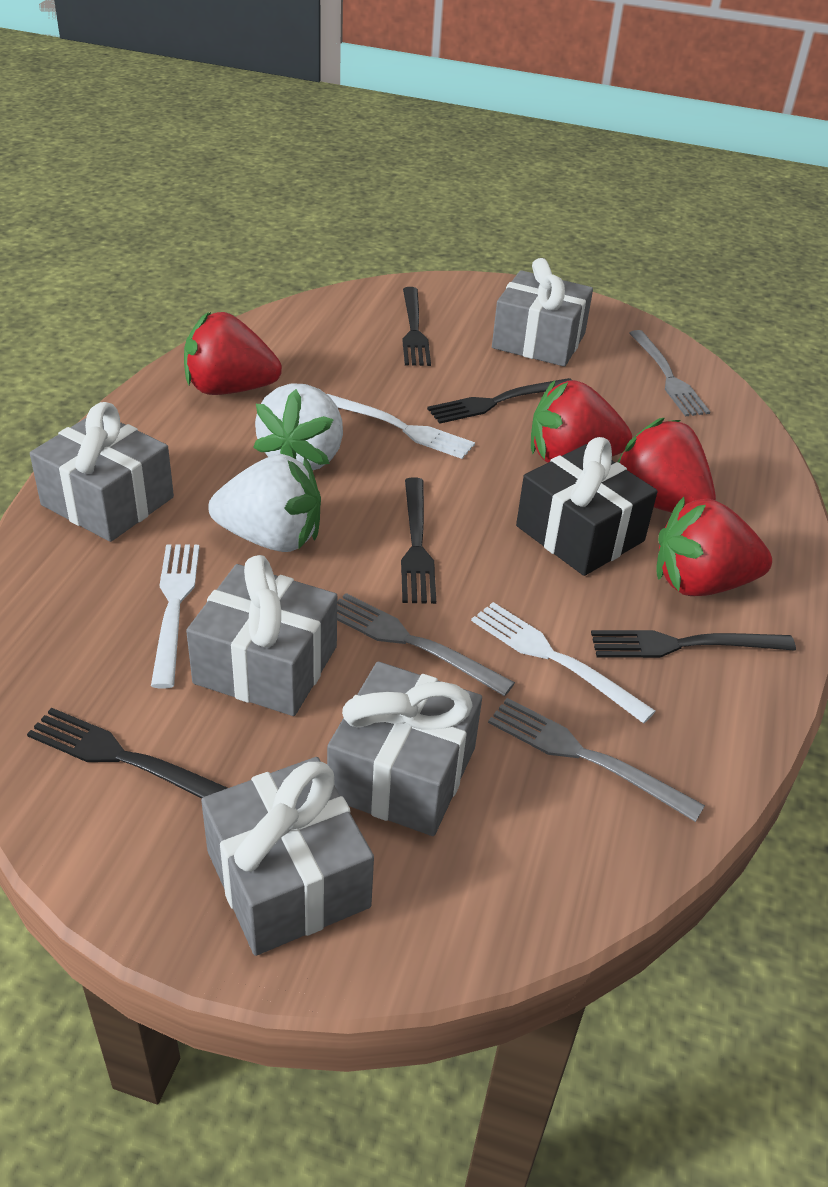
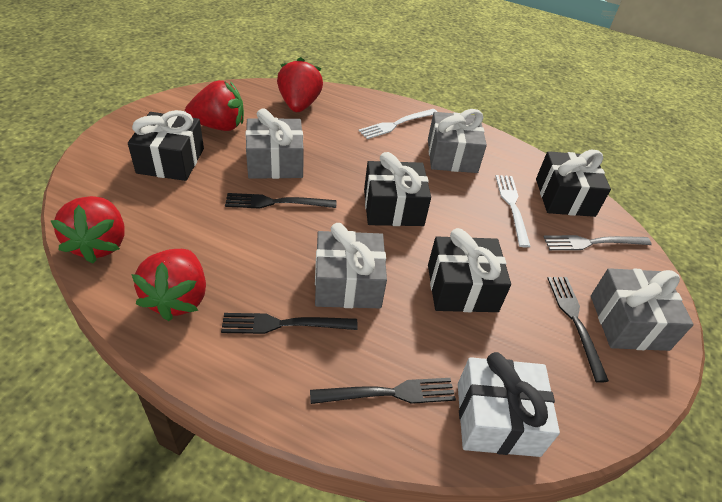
black fork: [27,708,227,799] [401,477,436,604] [402,287,431,366] [427,378,572,424] [591,630,796,658] = 5 -> [221,313,358,334] [225,193,336,209] [310,378,456,404] [547,277,609,383] = 4
black gift: [516,437,657,576] = 1 -> [128,110,204,181] [364,152,431,226] [428,228,511,312] [536,149,611,217] = 4
grey fork: [337,593,515,696] [488,698,705,822] [629,330,710,416] = 3 -> [543,235,652,250] = 1
grey gift: [30,402,174,542] [186,555,337,716] [201,757,374,956] [327,661,482,836] [492,258,593,367] = 5 -> [246,108,304,179] [315,223,387,308] [428,109,487,173] [591,268,694,351] = 4
white fork: [151,544,199,688] [327,394,475,459] [471,602,655,723] = 3 -> [359,109,437,139] [496,175,531,248] = 2
white gift: none = 0 -> [458,352,560,457] = 1
white strawberry: [208,454,321,552] [253,384,343,470] = 2 -> none = 0

